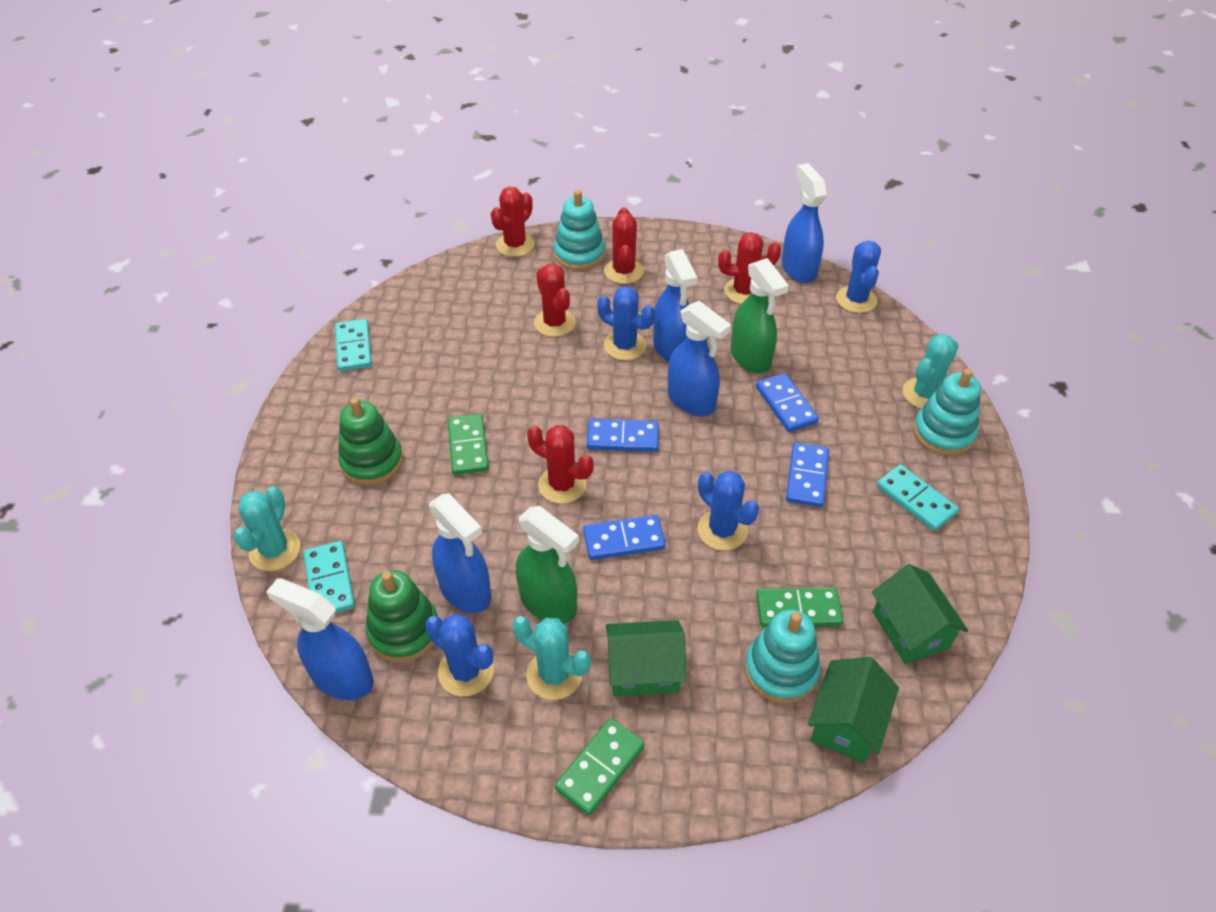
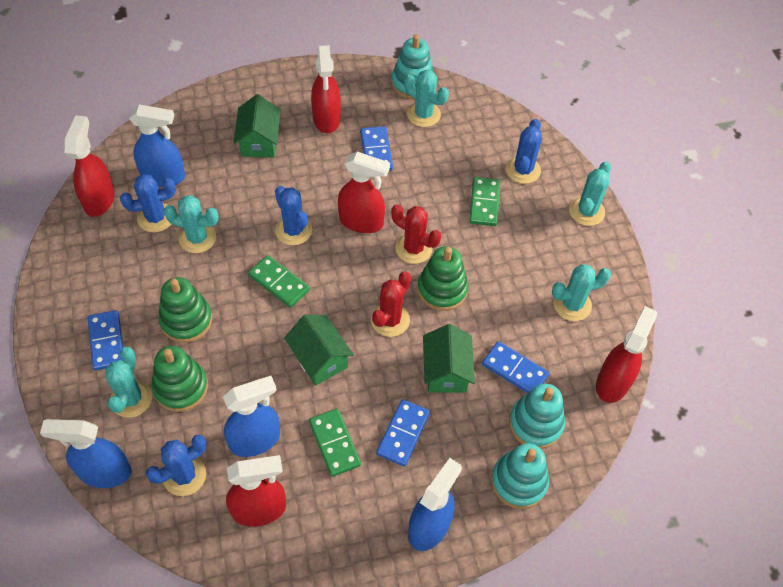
blue spray bottle: [266,578,374,700] [429,493,491,613] [653,249,697,362] [668,301,731,416] [782,163,828,283] = 5 -> [40,419,132,488] [129,105,185,187] [223,376,280,457] [408,458,462,551] = 4
green spray bottle: [516,506,579,623] [731,258,789,373] = 2 -> none = 0
green stacking toy: [338,397,403,485] [366,570,438,663] = 2 -> [152,346,208,412] [158,277,212,343] [417,246,468,311] = 3
red cactus: [491,186,534,257] [527,425,594,504] [534,264,576,337] [604,207,644,284] [718,232,781,304] = 5 -> [371,271,411,337] [391,204,441,264] = 2
red spray bottle: none = 0 -> [65,115,115,217] [226,455,286,527] [311,45,341,133] [338,151,390,233] [596,306,657,403] = 5
turquoise cactus: [234,486,301,571] [513,616,591,700] [903,334,959,409] = 3 -> [105,347,152,418] [164,195,219,253] [404,69,449,127] [552,264,611,321] [569,162,611,226] = 5
turquoise domino: [303,541,355,613] [335,319,372,371] [877,464,959,531] = 3 -> none = 0

